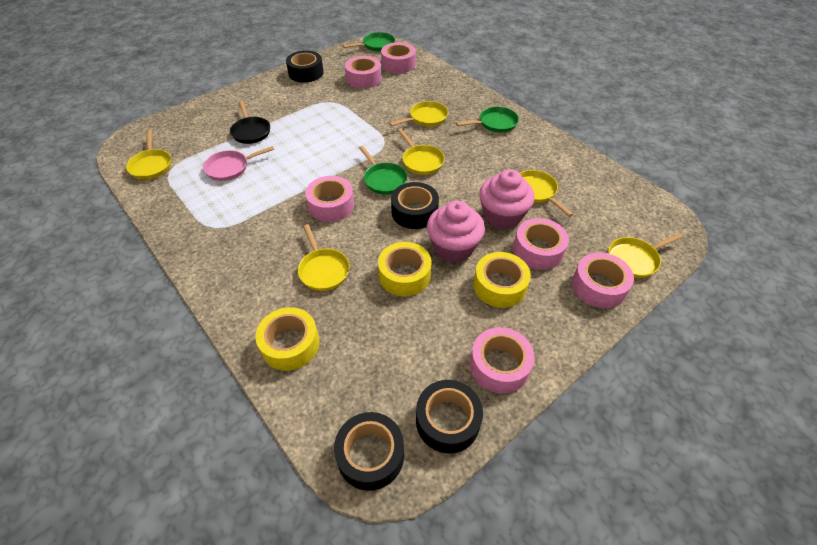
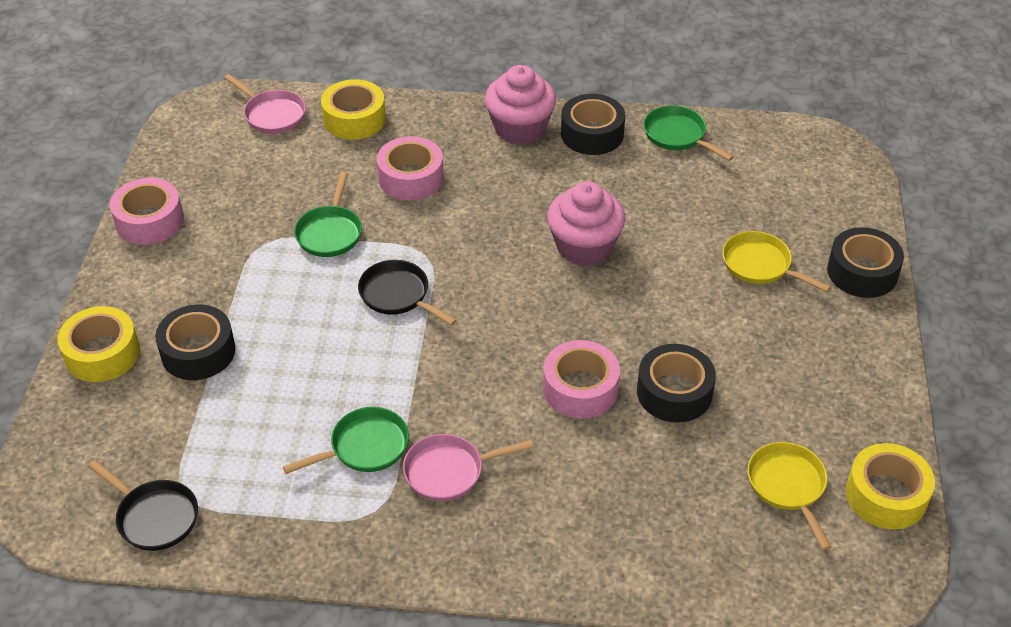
black pan: [230,101,270,144] = 1 -> [88,460,198,551] [358,260,457,326] = 2
pink pan: [203,146,274,181] = 1 -> [224,74,306,134] [403,434,533,501] = 2
pink tape: [305,176,354,222] [345,56,382,88] [381,42,416,73] [470,327,535,394] [513,218,569,270] [572,252,634,308] = 6 -> [110,178,184,245] [377,136,444,200] [543,340,620,419] = 3
yellow pan: [126,130,171,180] [298,224,350,291] [389,101,448,127] [397,129,445,175] [520,170,573,217] [608,233,683,278] = 6 -> [722,231,831,292] [747,442,831,550] = 2

